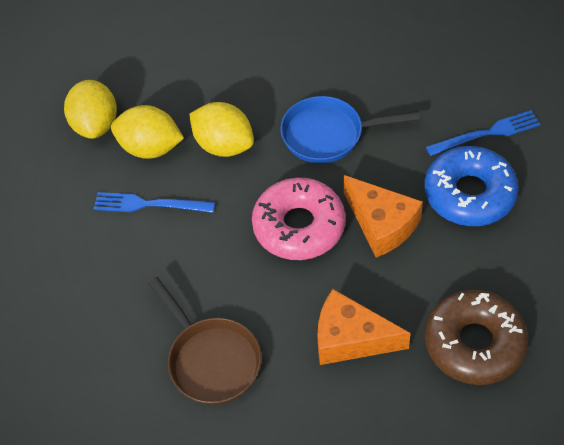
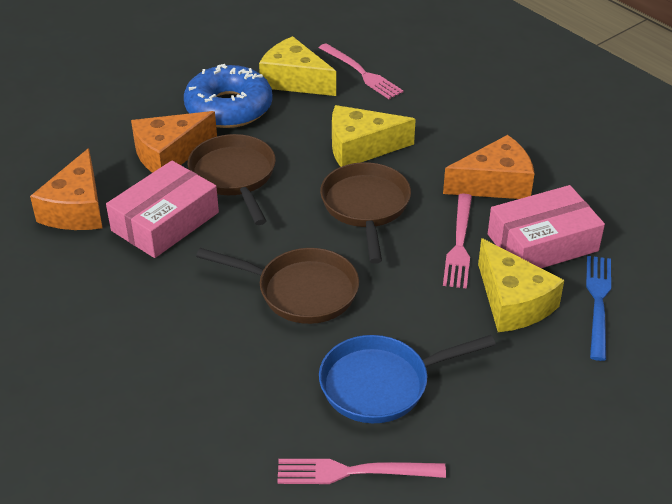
blue fork: [94,192,215,213] [426,110,541,156] = 2 -> [586,256,611,361] = 1
brown donut: [424,290,528,385] = 1 -> none = 0
brown pan: [148,277,262,405] = 1 -> [188,134,276,225] [196,248,359,324] [320,162,411,264] = 3
orange cheese: [317,289,411,365] [344,175,423,258] = 2 -> [30,148,102,230] [131,111,217,173] [443,135,534,199] = 3
pink box: none = 0 -> [106,161,219,258] [488,185,605,268] = 2
pink donut: [252,178,345,260] = 1 -> none = 0
pink fork: none = 0 -> [277,459,446,484] [319,43,403,99] [443,193,472,289] = 3
yellow cheese: none = 0 -> [259,36,336,96] [332,105,416,167] [478,238,564,332] = 3
yellow lemon: [64,80,117,139] [111,105,184,159] [189,102,254,157] = 3 -> none = 0

